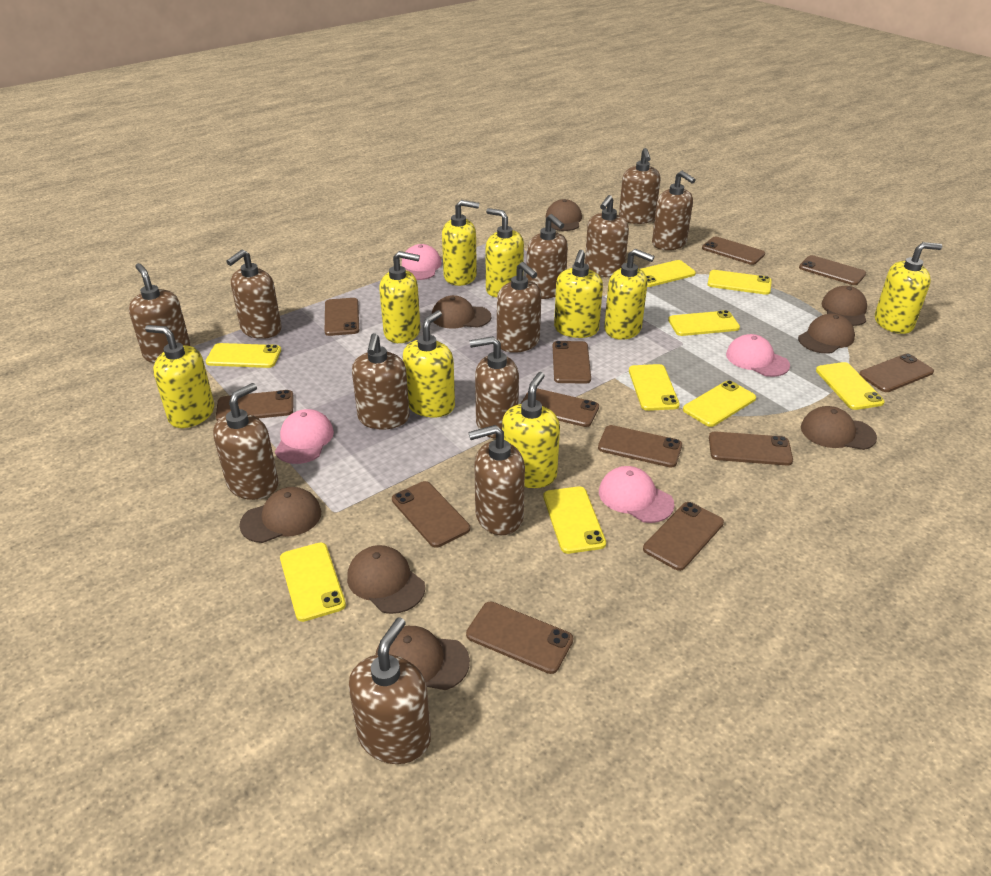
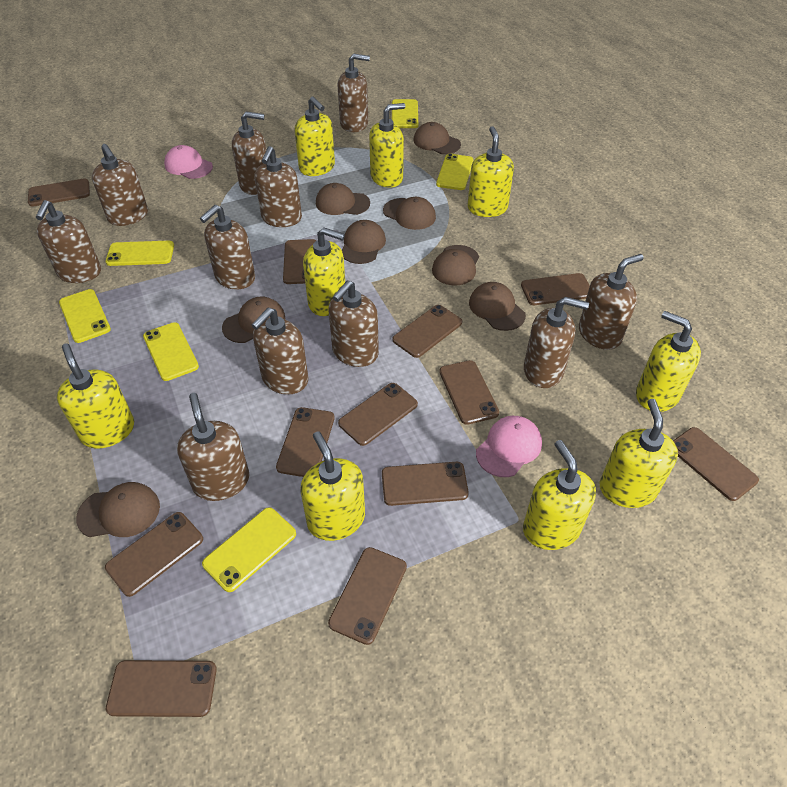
brown soap dispenser: [129,263,191,363] [213,383,279,500] [226,249,282,339] [349,617,431,764] [352,333,410,430] [468,425,525,535] [469,336,519,439] [497,262,541,353] [526,214,568,299] [585,195,629,277] [619,148,661,224] [652,170,696,250] = 12 -> [36,200,101,283] [92,144,148,226] [177,393,249,501] [200,205,255,289] [232,111,266,195] [252,308,308,394] [254,146,302,227] [328,280,379,367] [338,53,370,132] [524,297,589,388] [579,254,644,350] = 11
pink cap: [275,409,334,464] [402,244,441,280] [599,466,675,523] [726,334,790,377] = 4 -> [164,145,213,179] [476,416,542,477] = 2
yellow phone: [206,343,281,368] [280,542,346,622] [543,486,606,554] [629,364,680,411] [641,260,696,287] [668,310,740,336] [683,380,756,427] [708,270,772,295] [816,362,885,410] = 9 -> [59,289,111,343] [105,241,174,266] [143,322,199,381] [202,507,296,592] [392,99,418,128] [436,153,474,190] = 6

